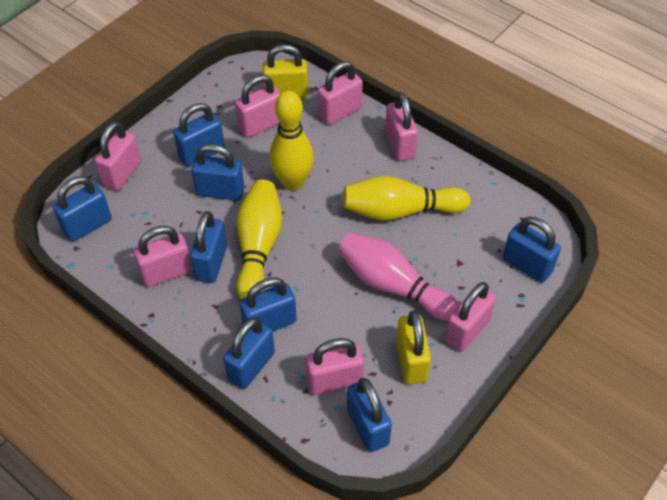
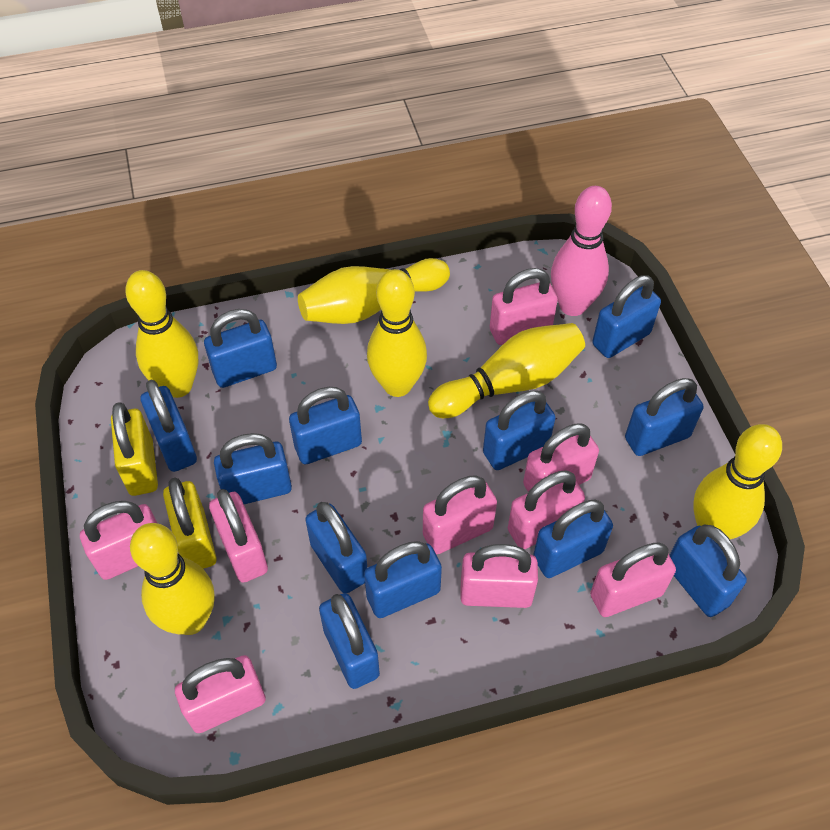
blue padlock: [53,176,112,242] [173,103,225,167] [190,211,227,283] [191,144,244,201] [223,317,275,389] [239,277,297,331] [347,378,392,452] [503,217,561,283] = 8 -> [141,380,197,472] [204,309,277,388] [214,433,292,504] [289,387,362,464] [305,502,367,593] [319,593,380,689] [364,541,442,618] [483,390,556,470] [533,500,613,578] [592,275,661,358] [625,378,703,456] [669,525,747,617] = 12
pink padlock: [95,121,141,191] [134,226,192,287] [235,75,281,138] [306,338,364,395] [318,61,363,125] [385,92,418,161] [445,282,496,352] = 7 -> [80,501,157,580] [175,655,266,733] [209,489,268,583] [423,475,497,554] [460,544,538,608] [490,268,558,345] [508,470,585,549] [523,424,599,492] [590,543,676,617] = 9
yellow bowling pin: [236,180,282,300] [269,91,314,191] [343,176,470,221] = 3 -> [125,270,198,398] [130,523,214,635] [298,258,450,324] [367,269,427,397] [428,323,585,418] [693,424,782,539] = 6

